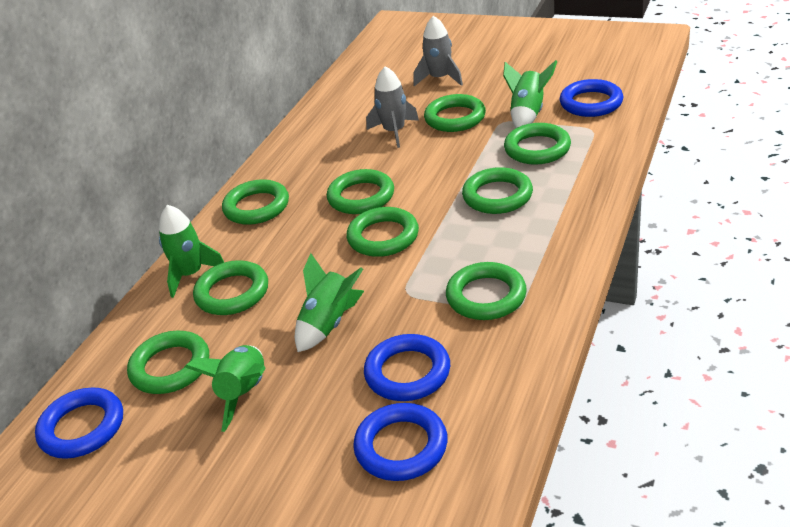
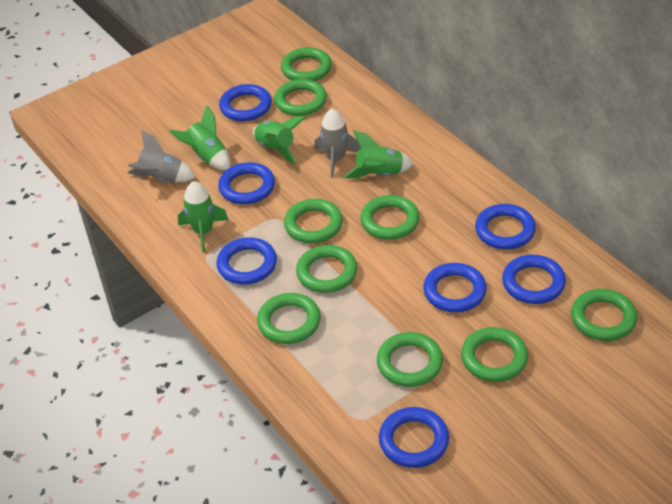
blue ring: [35,388,123,459] [353,403,448,481] [364,334,450,401] [560,79,623,117] = 4 -> [216,238,277,285] [218,162,275,204] [219,84,272,121] [379,407,449,468] [423,263,487,312] [475,204,536,249] [502,255,566,304] = 7

